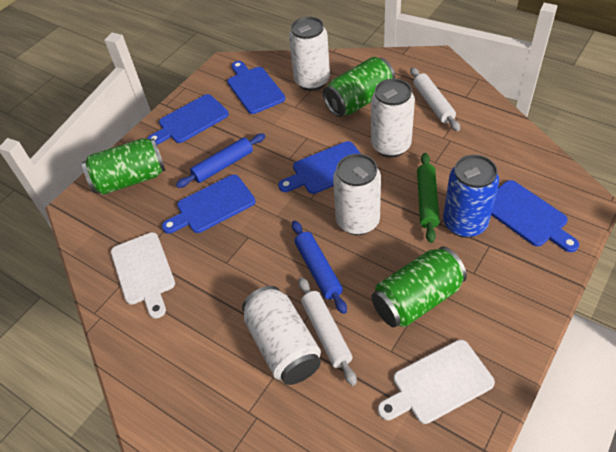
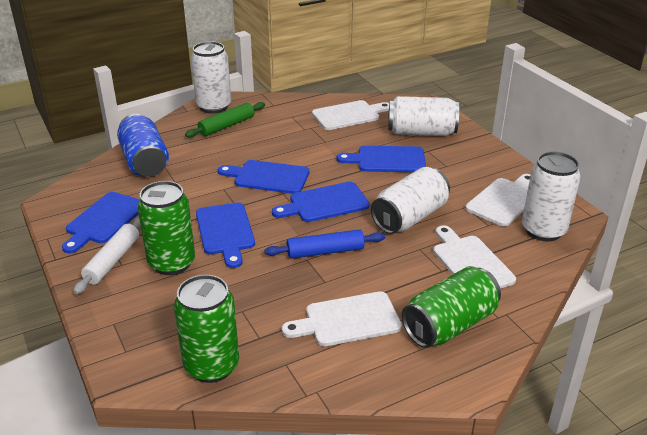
blue rolling pin: [176,133,265,188] [292,221,347,314] = 2 -> [264,229,385,259] = 1
white cutting board: [111,232,175,319] [378,340,495,424] = 2 -> [282,291,402,346] [312,100,389,130] [433,225,516,289] [465,174,531,226] = 4
white rolling pin: [298,277,357,386] [410,67,460,131] = 2 -> [73,217,141,294] = 1

